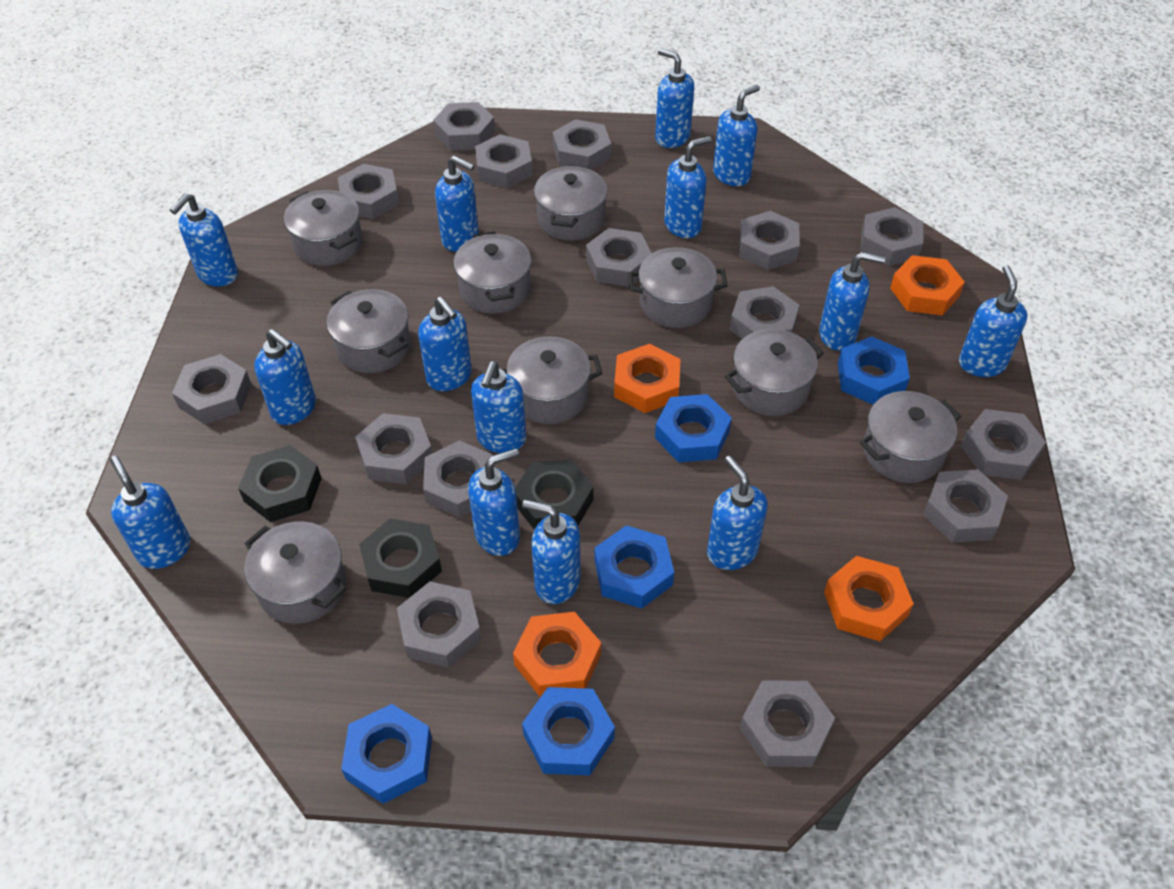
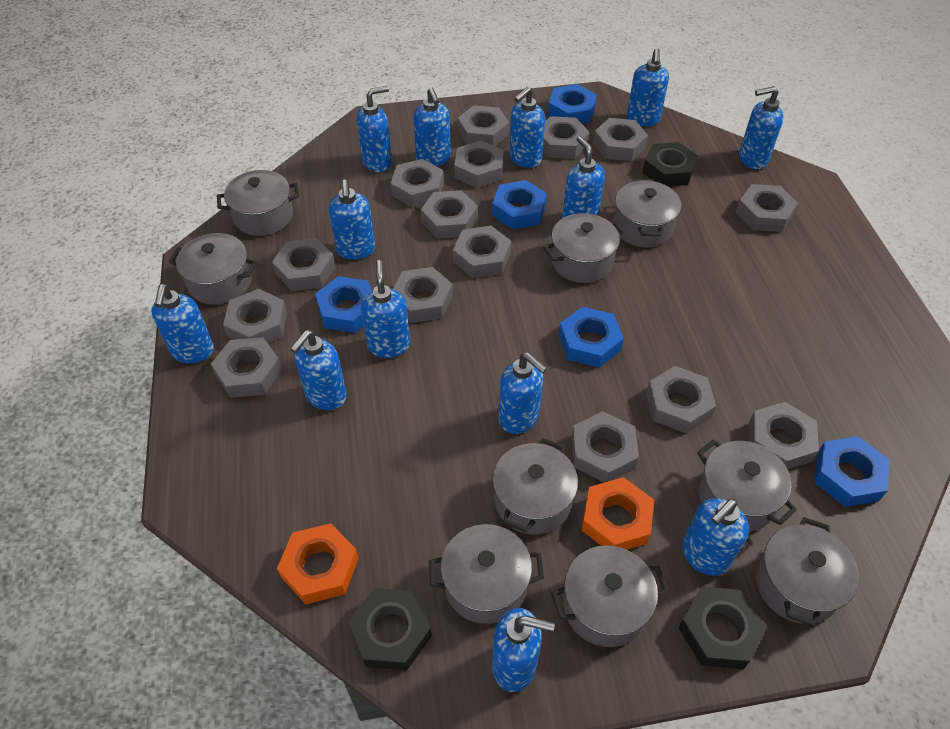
blue soap dispenser: [110,456,190,569] [170,193,238,286] [254,329,316,425] [418,297,472,391] [435,156,479,251] [468,448,520,556] [471,361,526,453] [522,500,581,604] [655,48,694,148] [664,136,712,238] [707,456,768,570] [713,85,760,186] [819,252,886,351] [959,265,1028,377] = 14 -> [151,284,214,363] [290,330,347,410] [329,180,375,260] [357,86,392,172] [361,260,410,358] [413,87,451,166] [492,608,555,692] [499,353,547,434] [509,87,545,168] [562,136,605,219] [627,48,669,127] [682,498,749,576] [739,86,784,169] = 13
orange nut: [513,612,601,697] [614,344,680,413] [824,556,914,641] [890,255,965,315] = 4 -> [277,523,359,604] [581,477,654,550] = 2

